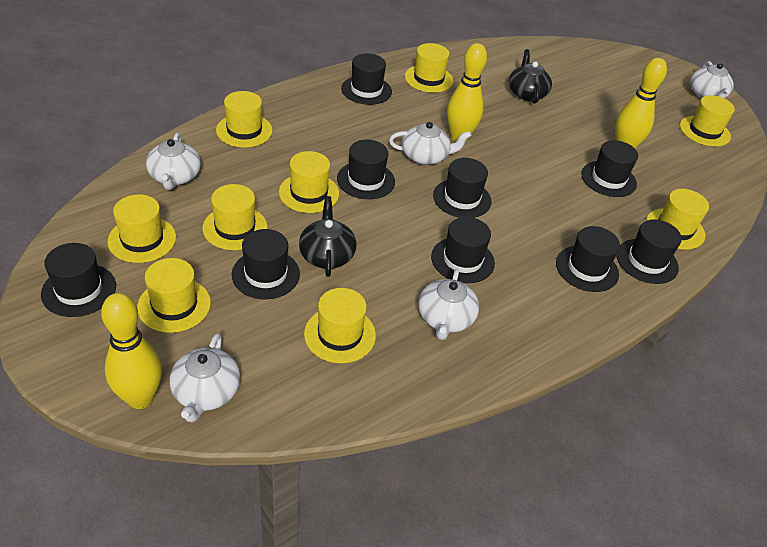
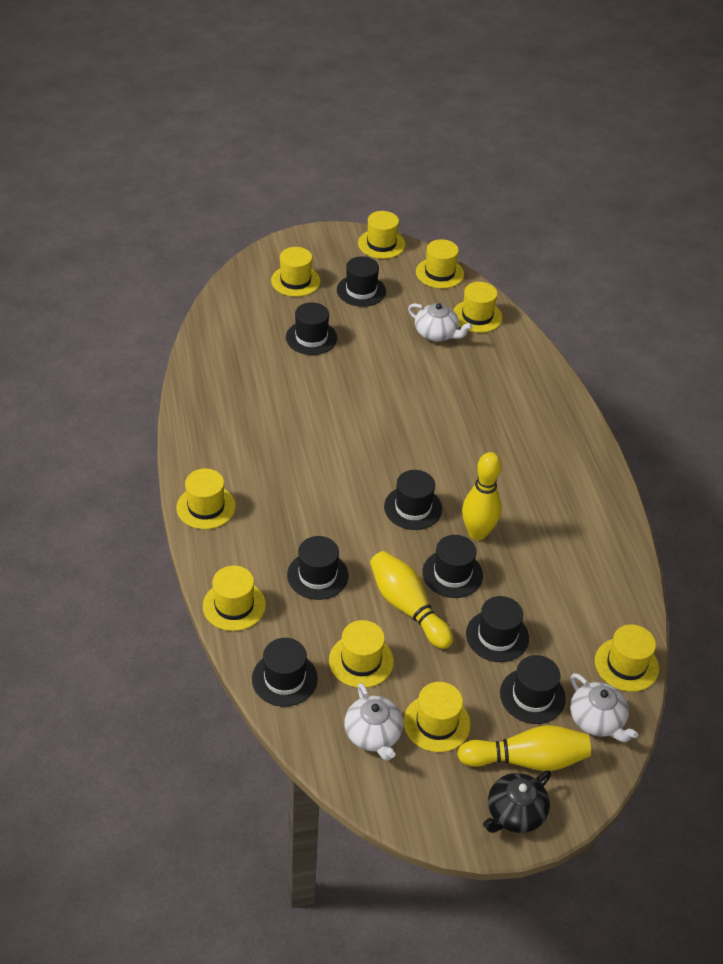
black hat: [41,243,116,317] [232,229,300,299] [337,140,395,199] [341,53,392,105] [431,217,495,283] [433,158,492,218] [556,226,620,292] [581,140,638,197] [616,219,682,284] = 9 -> [252,638,318,707] [286,302,337,355] [287,536,348,600] [337,256,386,307] [384,470,442,530] [422,535,483,598] [466,596,529,662] [500,655,566,724] = 8
black teapot: [299,196,357,277] [509,49,552,104] = 2 -> [483,770,551,833] = 1
white teapot: [146,133,201,190] [170,333,240,422] [389,122,471,165] [418,268,479,340] [690,61,734,99] = 5 -> [344,683,403,761] [408,303,473,341] [570,673,638,742] = 3

